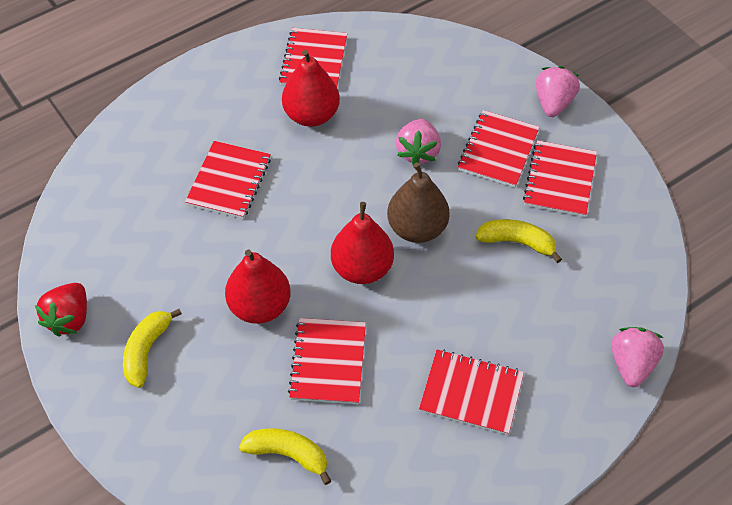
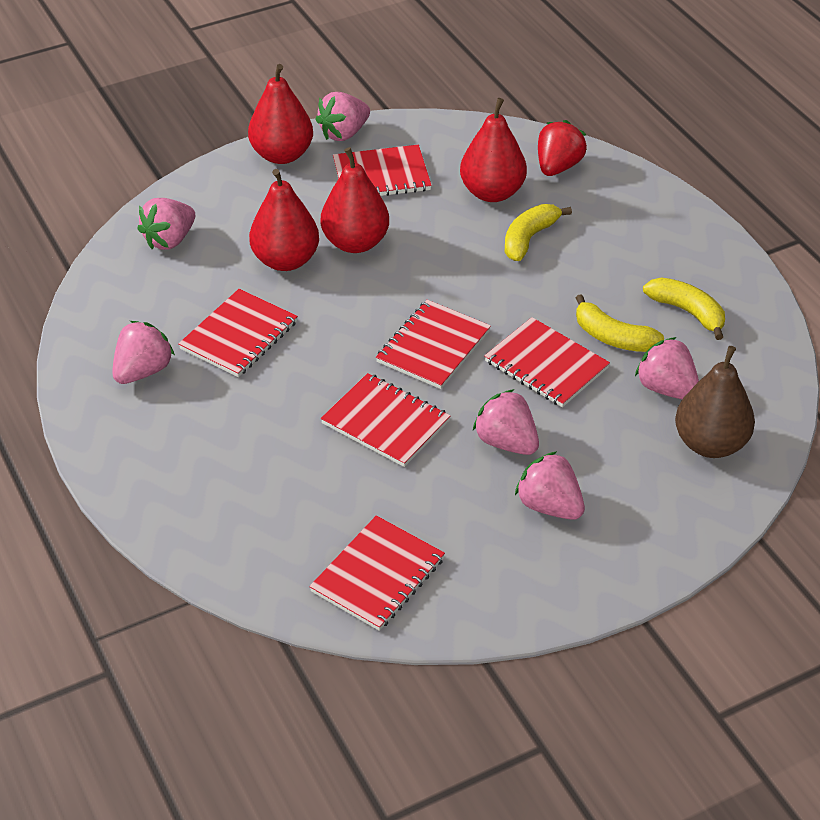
pink strawberry: [396,119,441,165] [536,66,580,117] [611,327,664,387] = 3 -> [112,321,175,384] [137,198,195,250] [315,92,370,141] [473,389,539,455] [515,451,585,520] [635,337,699,399] = 6
red pear: [225,250,291,324] [282,50,340,127] [331,202,394,284] = 3 -> [248,64,313,164] [249,169,319,271] [321,147,389,253] [460,98,527,202] = 4

